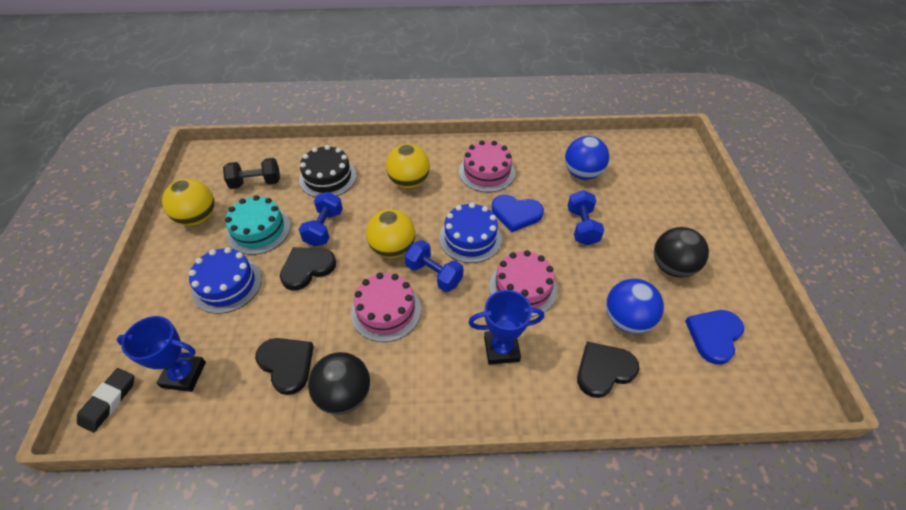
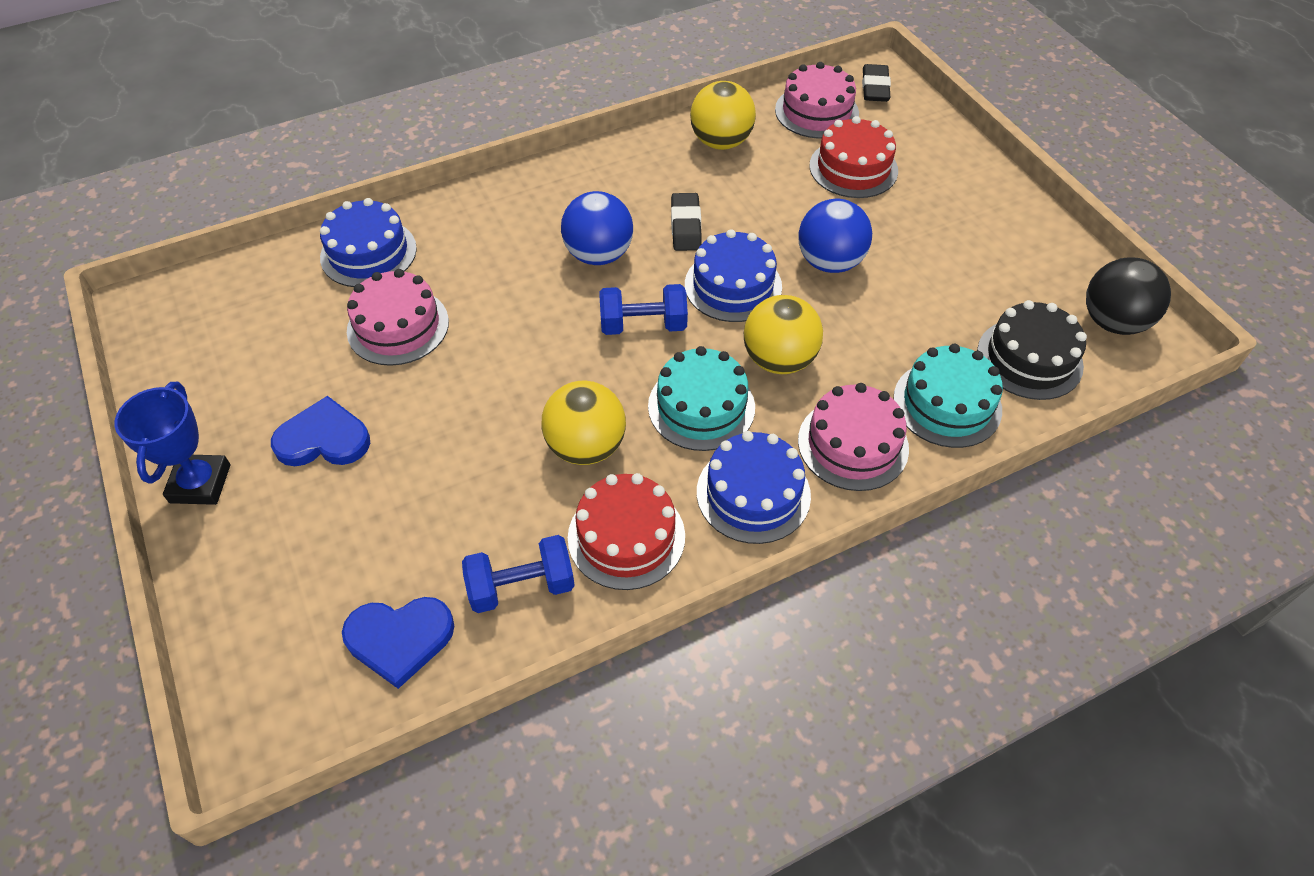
black ball: [308,352,370,415] [654,227,709,277] = 2 -> [1086,258,1171,335] = 1
black dumbbell: [223,158,280,189] = 1 -> none = 0
black eraser: [77,368,134,432] = 1 -> [671,193,702,251] [862,64,891,102] = 2
black heart: [255,338,314,395] [280,247,336,291] [577,342,640,398] = 3 -> none = 0
blue cake: [189,247,262,314] [439,203,502,263] = 2 -> [320,198,417,287] [685,229,782,322] [697,431,811,544] = 3
blue dumbbell: [299,192,343,247] [405,240,463,292] [568,190,604,246] = 3 -> [462,535,575,613] [599,284,688,335] = 2
blue trophy: [116,316,206,392] [468,290,544,365] = 2 -> [114,382,230,505] = 1
red cake: none = 0 -> [568,473,685,590] [809,116,898,198] = 2
turquoise cake: [225,195,291,255] = 1 -> [648,346,755,451] [894,344,1003,448] = 2

